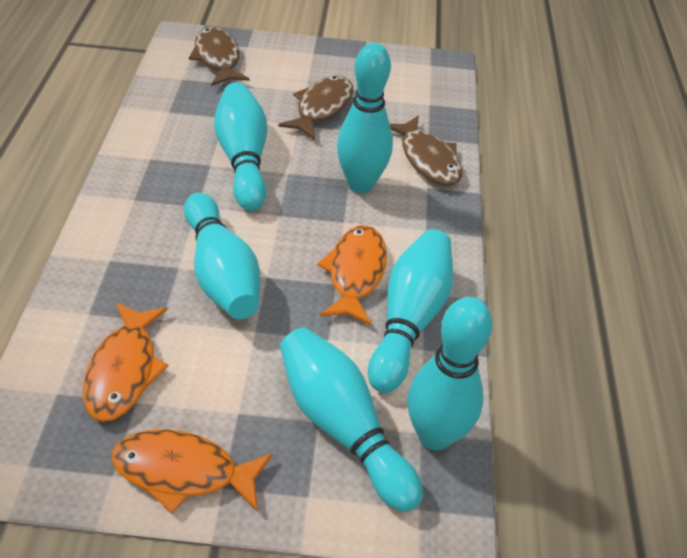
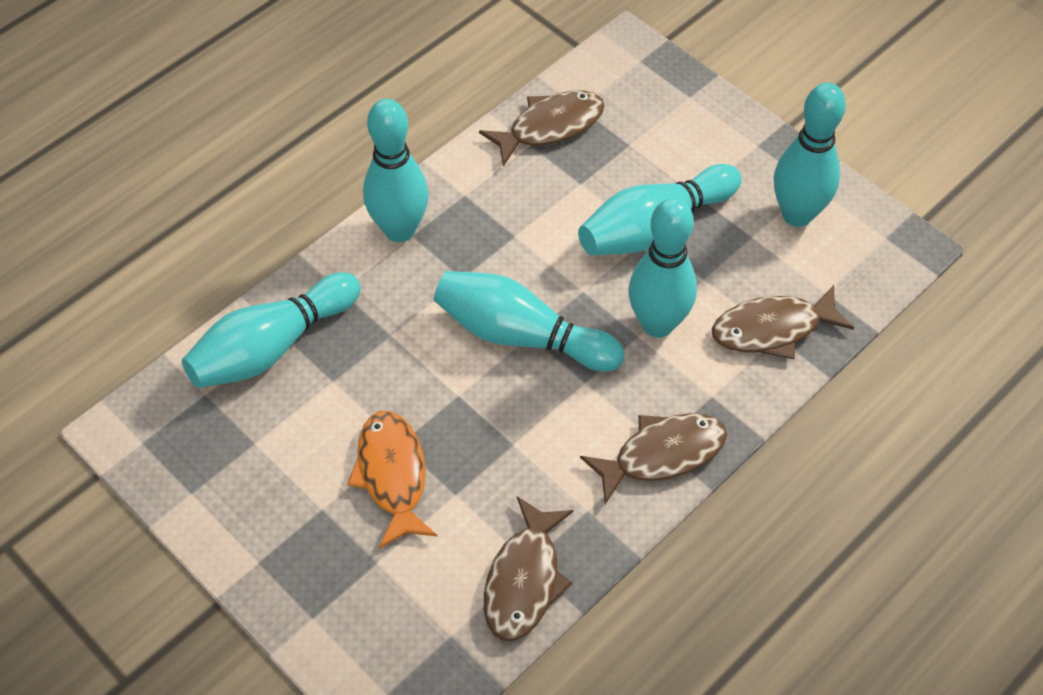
brown fish: [189,27,250,86] [278,75,353,140] [390,115,462,186] = 3 -> [479,91,605,167] [484,496,573,641] [580,413,727,504] [712,285,854,359] = 4
orange fish: [83,302,168,422] [111,429,273,513] [317,225,387,325] = 3 -> [347,411,438,549] = 1

